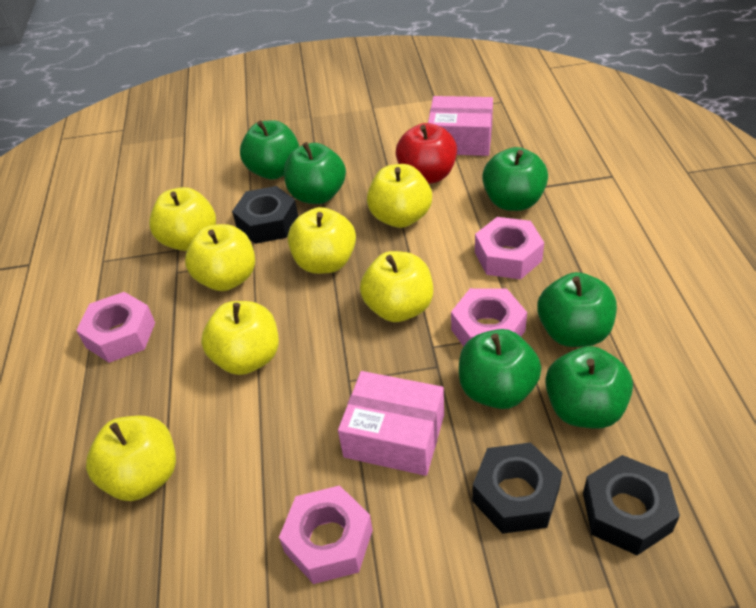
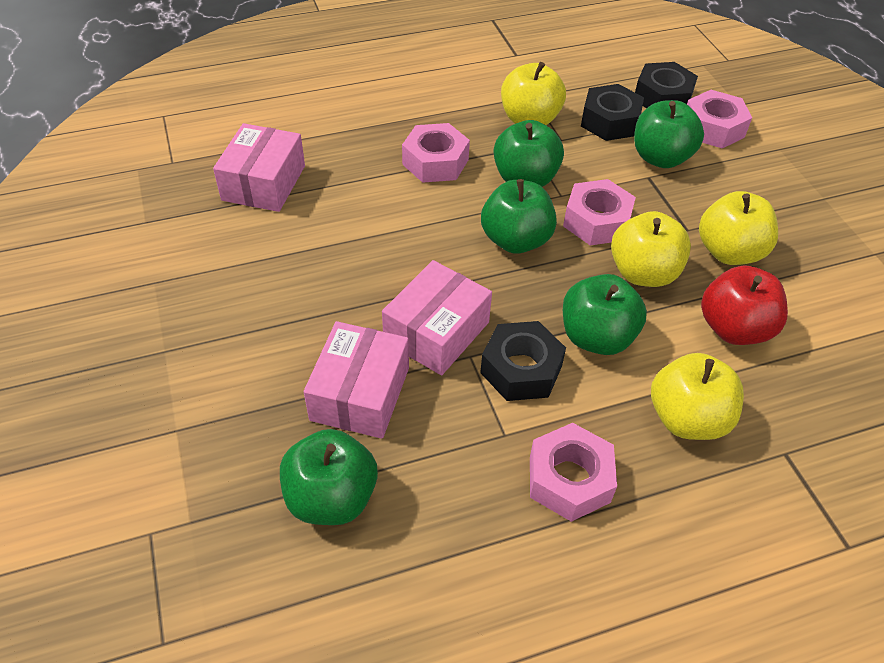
green apple: [240,120,299,180] [284,142,346,204] [459,329,541,409] [482,147,548,211] [537,272,617,347] [545,346,633,428] = 6 -> [280,429,378,525] [481,179,557,254] [494,120,564,187] [563,274,647,355] [634,100,704,168] = 5
pink box: [338,371,444,476] [428,96,493,156] = 2 -> [213,123,305,212] [304,321,409,439] [382,260,492,375] = 3
yellow apple: [86,416,176,501] [149,187,216,251] [185,224,255,291] [201,301,279,375] [288,207,356,274] [360,251,433,322] [367,164,432,228] = 7 -> [501,62,566,125] [611,211,691,287] [651,353,744,440] [699,191,778,265] = 4

